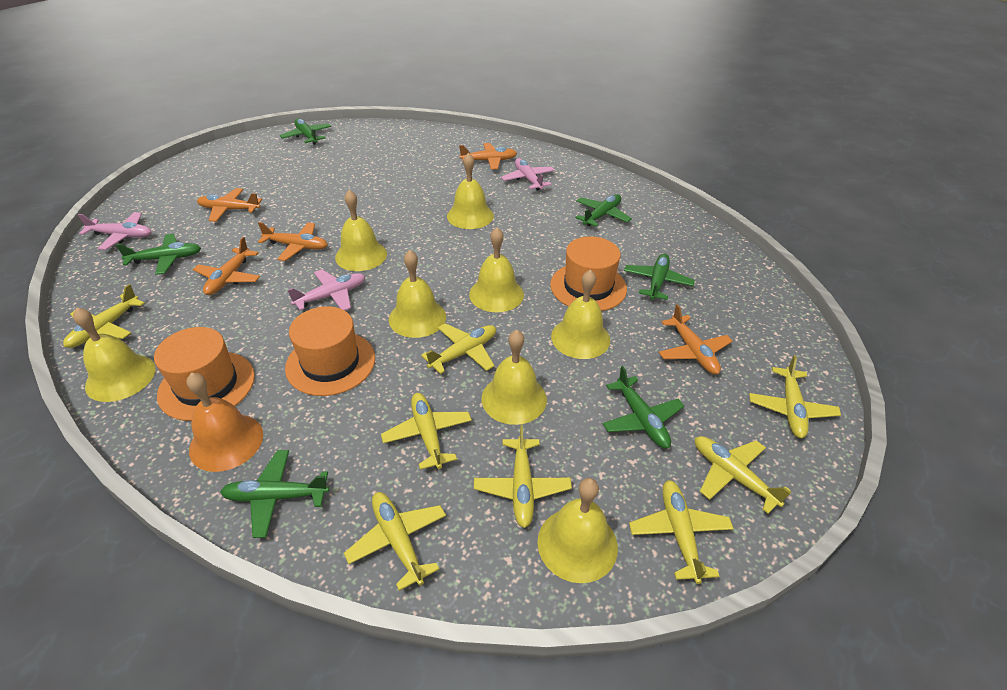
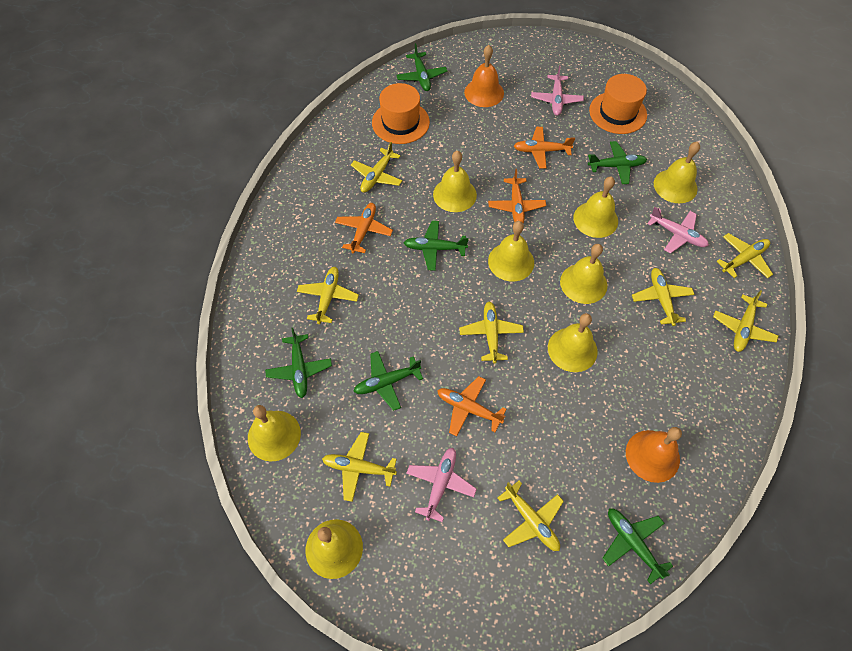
orange bell: [187,373,263,472] = 1 -> [464,45,504,107] [626,427,682,483] = 2
orange hat: [154,327,255,421] [285,306,375,396] [550,236,627,311] = 3 -> [372,83,430,144] [589,74,647,134] = 2
orange plane: [193,237,260,295] [197,188,262,222] [258,222,328,261] [459,143,517,170] [659,304,732,374] = 5 -> [335,203,393,253] [437,376,507,436] [488,169,546,223] [514,127,575,169] = 4

